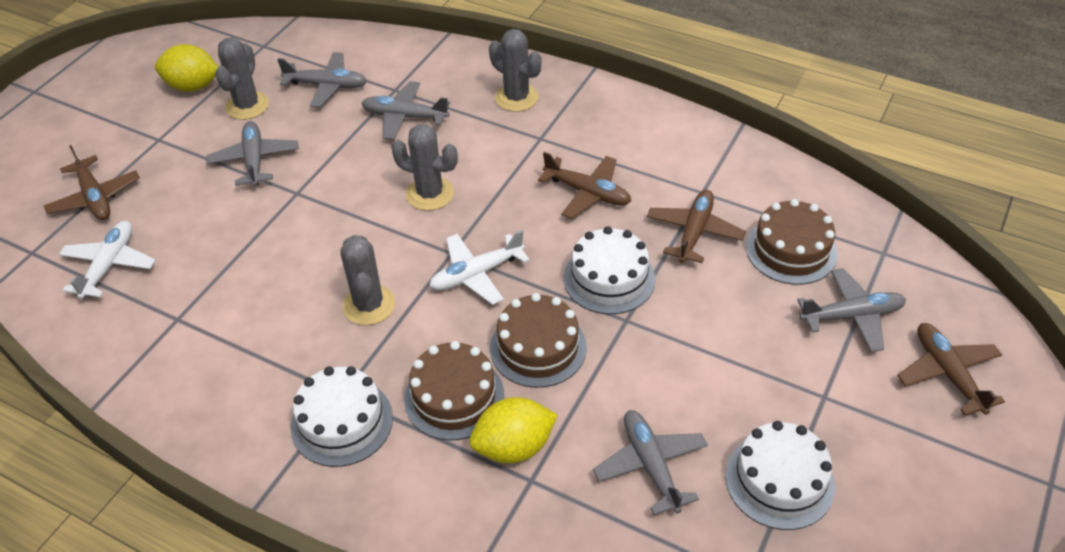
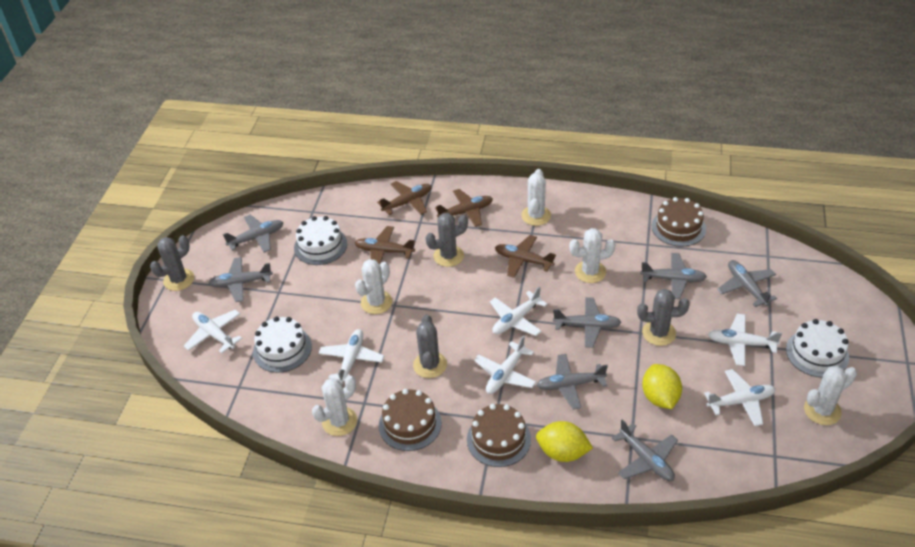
grey plane: [206,121,299,187] [277,52,367,107] [361,81,450,140] [593,410,708,515] [797,268,906,352] = 5 -> [209,257,273,302] [223,215,284,253] [537,354,608,410] [553,297,622,348] [612,419,678,481] [640,253,707,299] [717,260,777,307] = 7
white cactus: none = 0 -> [312,375,357,436] [355,259,392,314] [521,169,551,226] [569,228,615,283] [804,366,857,425] = 5
white plane: [59,221,156,299] [429,230,530,305] = 2 -> [184,310,242,354] [319,329,384,384] [474,335,536,394] [490,286,547,336] [704,369,775,426] [708,314,782,366] = 6

